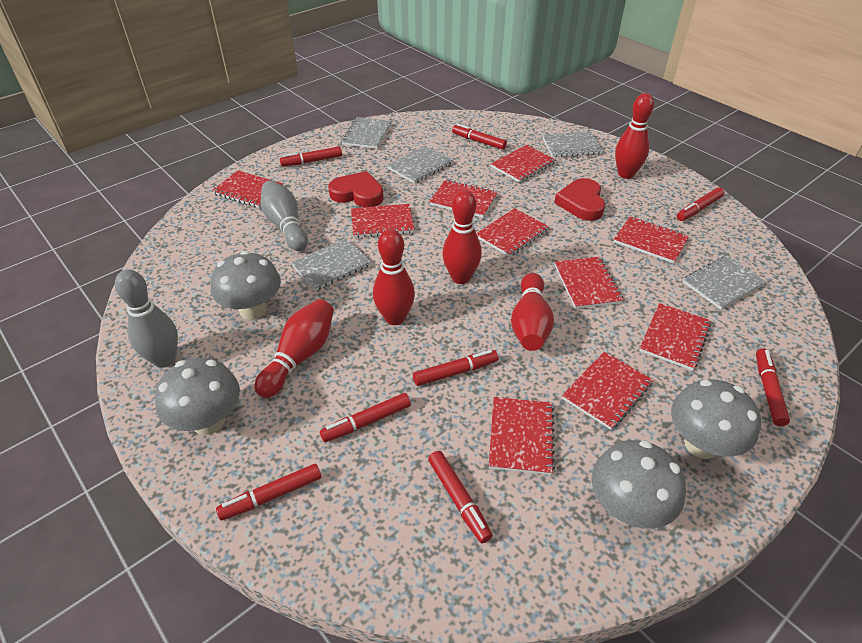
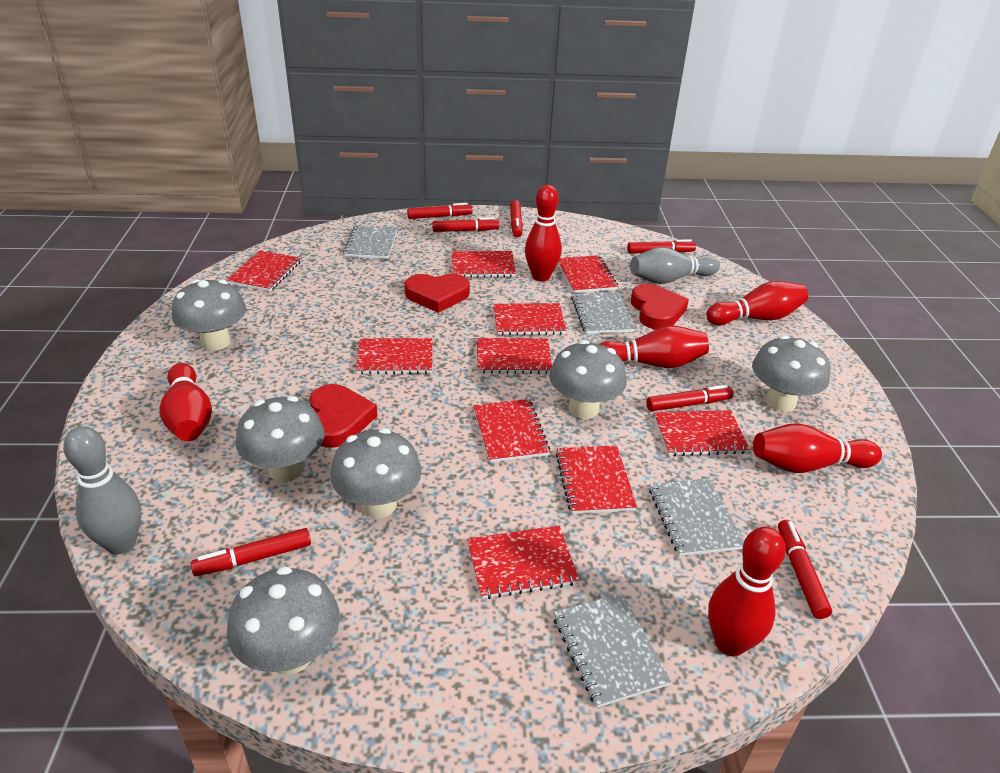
grey mushroom: [155,358,240,435] [210,251,281,320] [591,440,686,529] [671,379,761,459] = 4 -> [172,279,246,351] [227,566,340,675] [236,396,325,482] [330,428,422,518] [549,340,627,419] [752,335,830,412] = 6
grey notebook: [291,238,371,291] [341,117,391,149] [387,145,452,184] [543,131,603,157] [683,256,767,310] = 5 -> [343,225,397,259] [554,593,672,708] [571,292,635,334] [649,478,744,556] = 4
red bowling pin: [254,299,334,398] [373,229,415,325] [442,190,482,284] [511,273,554,351] [615,93,654,179] = 5 -> [160,363,212,441] [525,185,562,281] [599,326,709,368] [706,281,808,325] [708,527,786,656] [753,423,882,473] = 6
red heart: [328,171,384,207] [554,178,605,221] = 2 -> [309,384,377,448] [404,274,470,313] [631,284,689,330] = 3
red marker: [216,464,321,520] [280,147,342,167] [320,393,411,442] [413,350,498,386] [428,451,493,543] [452,124,507,150] [677,187,724,221] [756,348,790,426] = 8 -> [191,528,311,576] [407,203,473,219] [432,217,500,232] [510,200,523,237] [627,239,696,254] [646,385,733,411] [778,520,832,619] = 7

